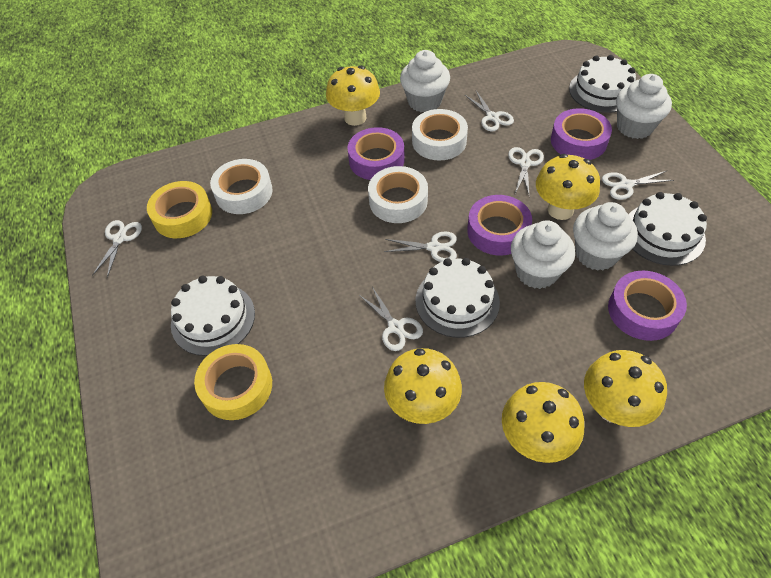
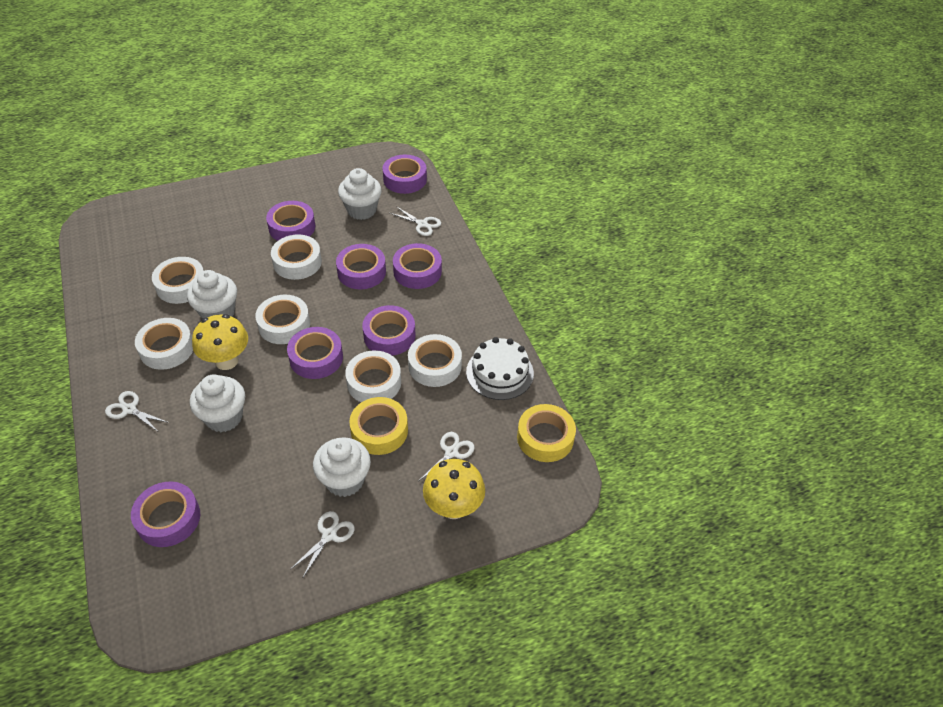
purple tape: [348,127,405,180] [467,195,532,256] [551,108,612,160] [608,271,687,341] = 4 -> [131,482,200,547] [266,201,315,241] [287,327,343,379] [336,244,386,289] [362,305,416,355] [383,155,427,194] [393,243,442,289] = 7
white cake: [171,276,255,356] [416,258,500,338] [569,55,636,113] [629,192,707,266] = 4 -> [466,337,534,400] = 1
white scissors: [92,220,142,278] [359,287,423,351] [384,231,457,262] [465,91,514,131] [508,147,544,194] [602,171,674,200] = 6 -> [105,391,169,431] [291,511,355,577] [390,206,441,236] [420,432,475,480] = 4
white tape: [210,159,273,214] [368,166,428,223] [412,109,468,161] = 3 -> [135,318,193,370] [152,257,204,304] [255,295,310,344] [271,235,322,280] [345,350,401,402] [408,334,462,387] = 6
yellow mushroom: [326,66,380,126] [384,348,462,424] [502,382,584,463] [536,154,600,220] [584,350,667,427] = 5 -> [192,314,248,370] [423,459,485,519] = 2

